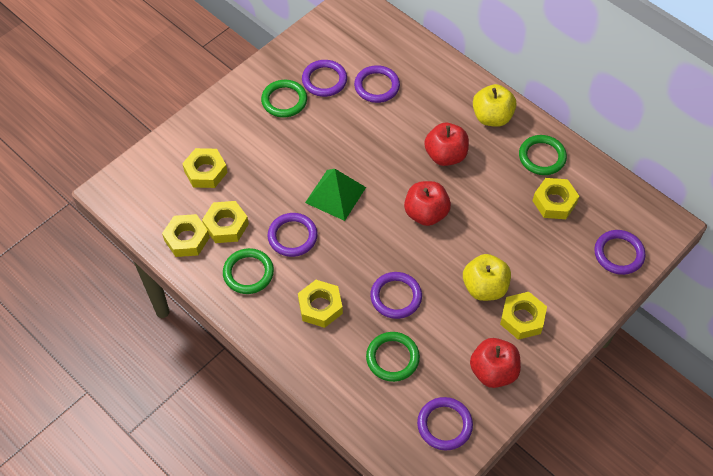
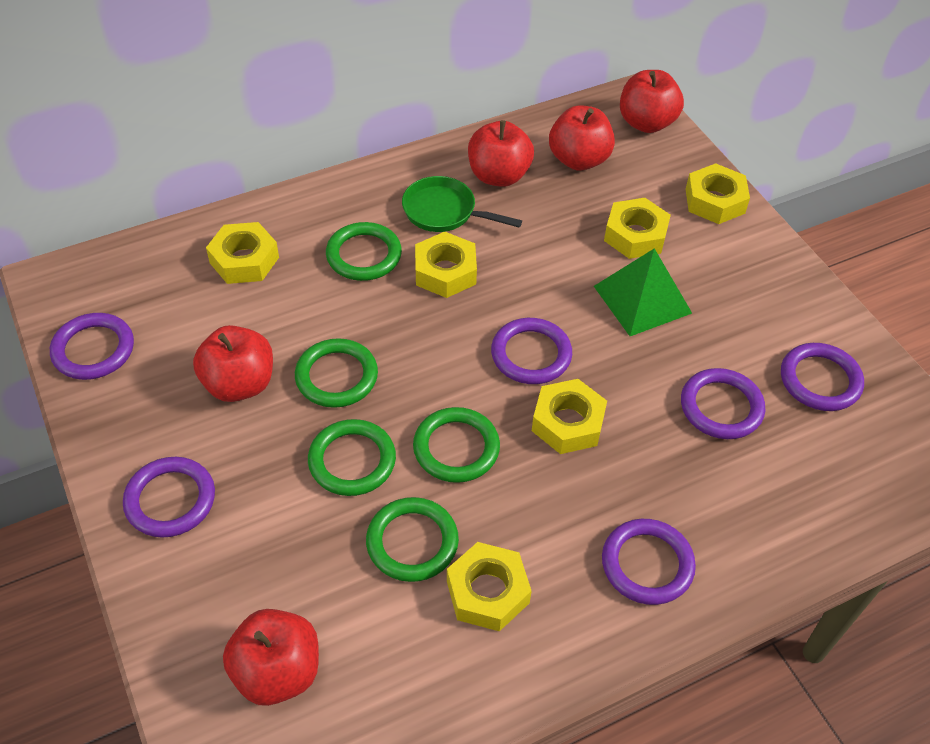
green pan: none = 0 -> [402,176,522,232] = 1
green ring: [223,248,274,294] [261,80,307,118] [366,332,420,382] [519,135,567,175] = 4 -> [295,338,378,408] [308,419,396,496] [326,222,402,281] [366,497,459,582] [413,407,500,483] = 5
red apple: [404,181,451,226] [424,123,469,166] [470,338,521,388] = 3 -> [193,325,273,402] [223,609,319,706] [468,120,534,187] [549,105,615,171] [620,70,684,133] = 5
yellow apple: [463,254,511,301] [473,84,517,127] = 2 -> none = 0

